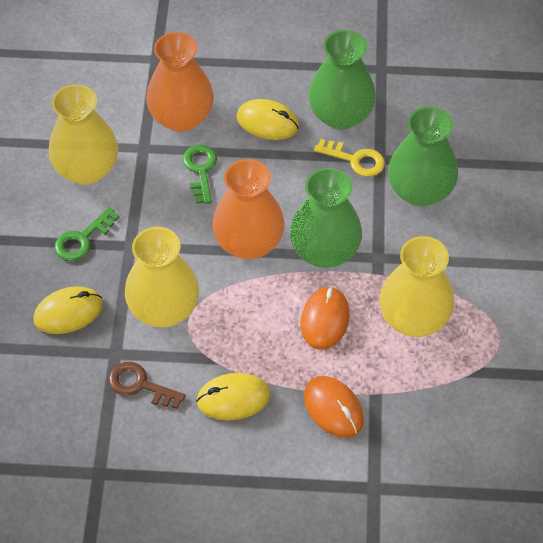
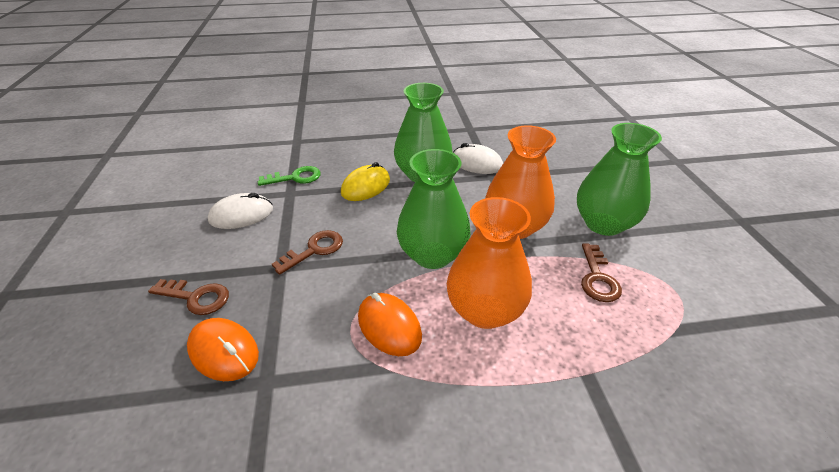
brown key: [108,362,186,409] = 1 -> [148,279,229,315] [272,230,343,275] [581,243,622,302] = 3
green key: [54,207,120,261] [183,145,217,204] = 2 -> [258,166,321,186] = 1
white mouse: none = 0 -> [208,193,273,229] [453,143,503,174] = 2
yellow key: [314,139,385,177] = 1 -> none = 0
yellow mouse: [33,286,103,334] [196,373,270,420] [236,99,299,140] = 3 -> [341,162,390,201] = 1
yellow vase: [49,84,118,185] [125,227,199,327] [380,236,454,337] = 3 -> none = 0

